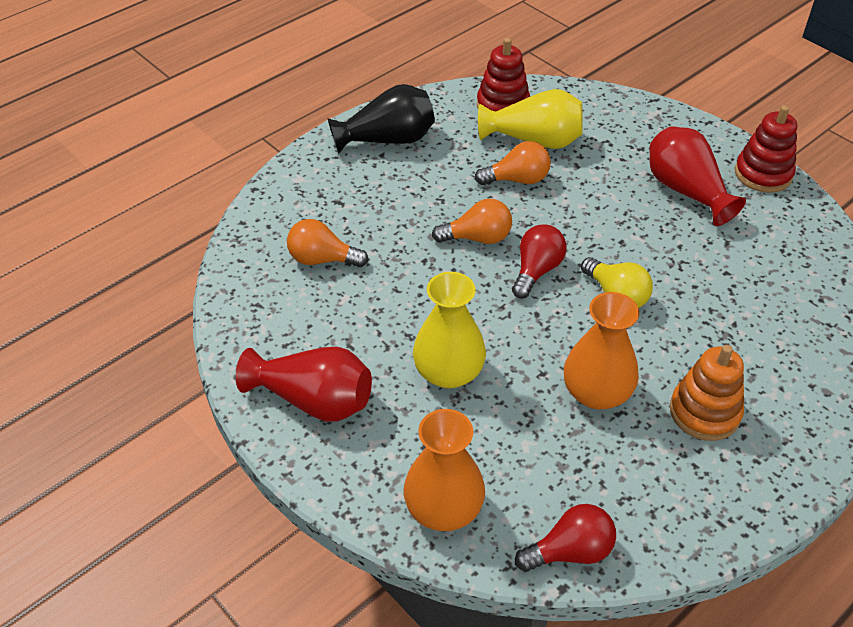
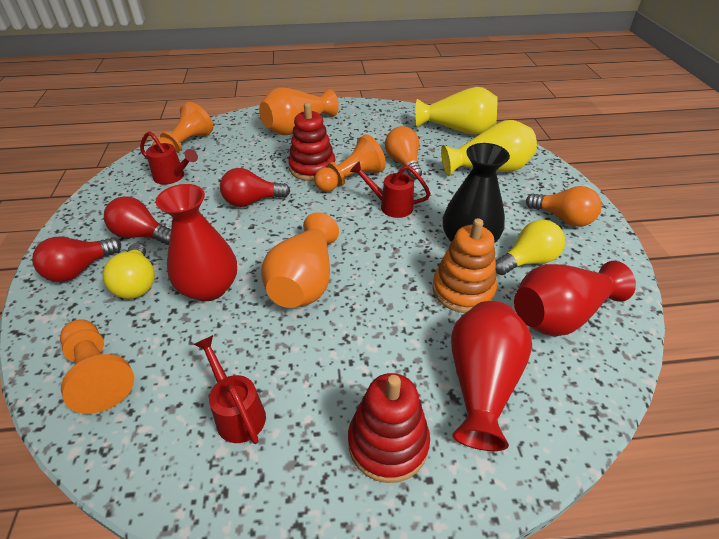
orange light bulb: [287,219,368,267] [432,199,512,244] [475,141,551,185] = 3 -> [385,126,422,180] [526,186,602,227] = 2
orange pawn: none = 0 -> [60,319,134,414] [152,102,213,153] [314,134,386,192] = 3
red light bulb: [512,225,567,298] [515,504,616,572] = 2 -> [32,237,121,282] [104,196,171,245] [220,168,290,207] = 3
red vase: [235,347,372,421] [649,126,746,226] = 2 -> [155,184,237,301] [451,301,532,451] [514,261,636,336] = 3
red watering can: none = 0 -> [140,131,198,185] [194,335,266,444] [350,161,431,218] = 3
yellow light bulb: [581,257,653,308] = 1 -> [103,243,155,299] [495,220,565,275] = 2

